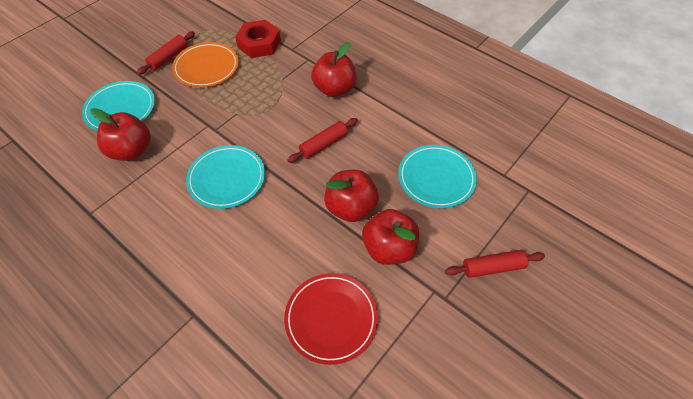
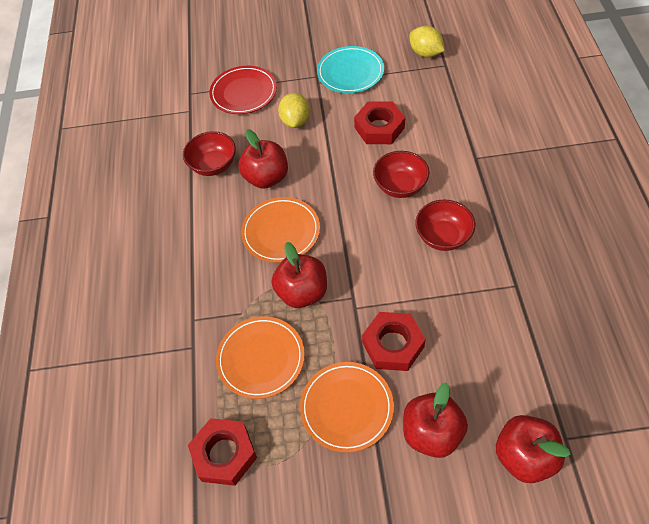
orange plate: [172,42,239,87] = 1 -> [216,316,305,399] [241,197,320,263] [300,362,394,453] = 3
red bowl: none = 0 -> [183,131,236,176] [373,151,429,198] [415,200,475,251] = 3
red nut: [235,20,281,58] = 1 -> [188,418,257,486] [354,101,405,144] [362,312,426,371] = 3
red rolling pin: [137,31,195,75] [287,118,358,163] [445,250,545,278] = 3 -> none = 0
turquoise plate: [82,81,155,131] [186,145,265,209] [398,145,477,208] = 3 -> [317,46,384,93] = 1
yellow lemon: none = 0 -> [278,93,310,128] [409,26,445,58] = 2

